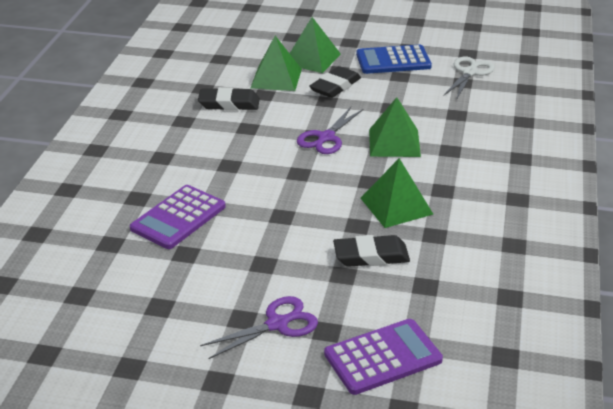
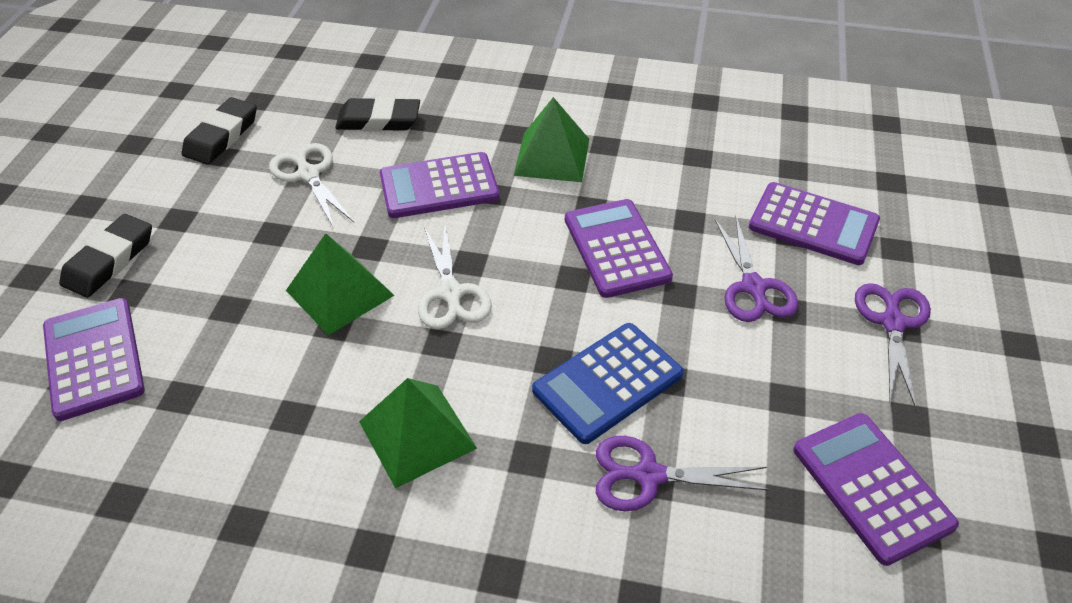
green pyramid: [250,36,302,91] [290,17,341,73] [361,158,433,228] [369,97,421,157] = 4 -> [286,233,395,335] [359,378,477,488] [514,97,589,182] = 3
purple calculator: [130,185,226,249] [324,319,443,395] = 2 -> [43,298,145,421] [380,152,499,218] [565,199,673,298] [749,182,880,265] [793,413,959,566] = 5
purple scissors: [200,296,318,359] [297,107,364,154] = 2 -> [596,436,771,512] [715,217,798,322] [855,283,931,408] = 3
white scissors: [444,56,495,100] = 1 -> [269,143,354,228] [418,223,492,329] = 2

